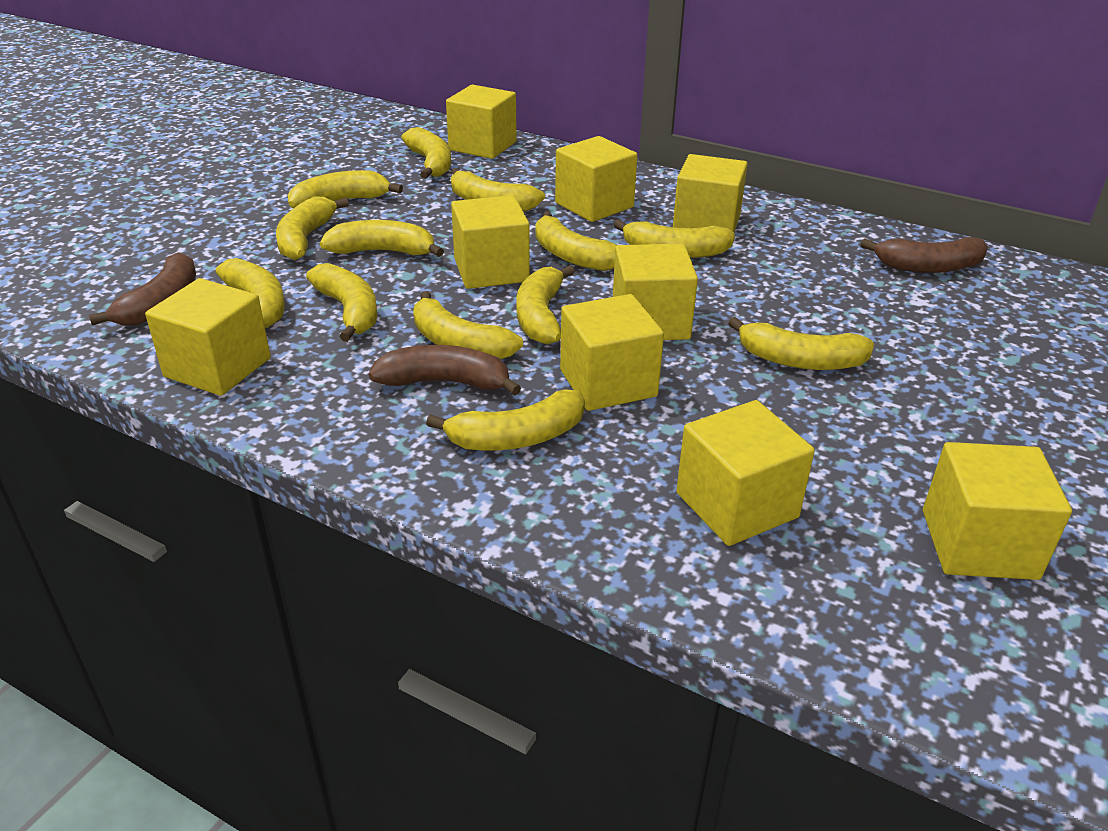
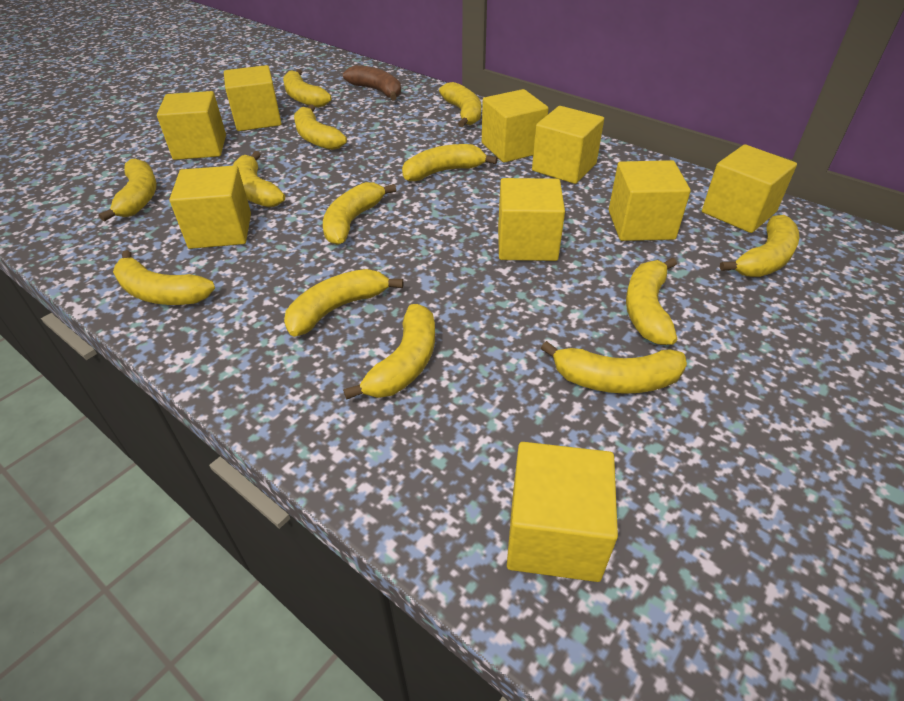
brown banana: [89,252,196,326] [369,345,521,396] [861,237,988,273] = 3 -> [343,65,401,100] = 1

